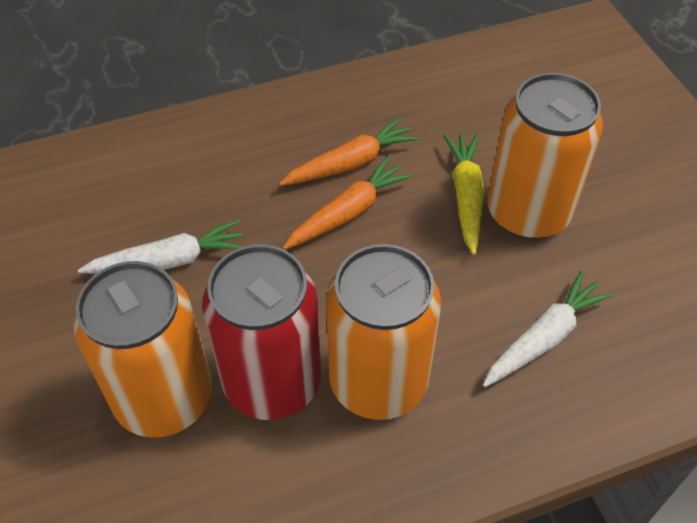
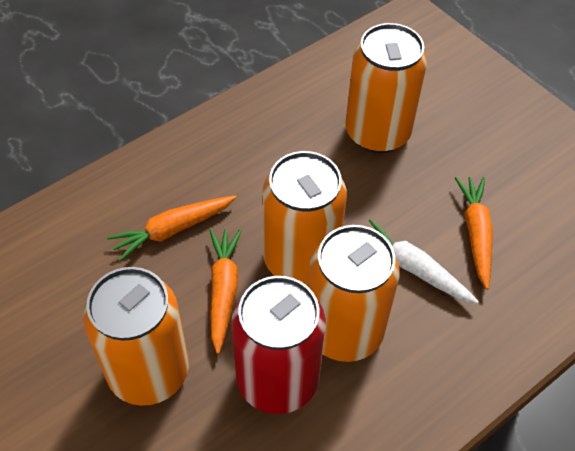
orange can: [74,261,212,438] [326,244,441,420] [487,73,603,240] = 3 -> [83,267,189,406] [262,151,347,285] [308,225,400,362] [345,23,427,153] = 4
orange carrot: [279,117,419,186] [283,156,413,250] = 2 -> [107,195,237,261] [209,229,242,354] [455,177,493,290] = 3
white carrot: [78,220,244,274] [483,271,613,387] = 2 -> [369,219,479,304] = 1
yellow carrot: [443,134,484,255] = 1 -> none = 0

